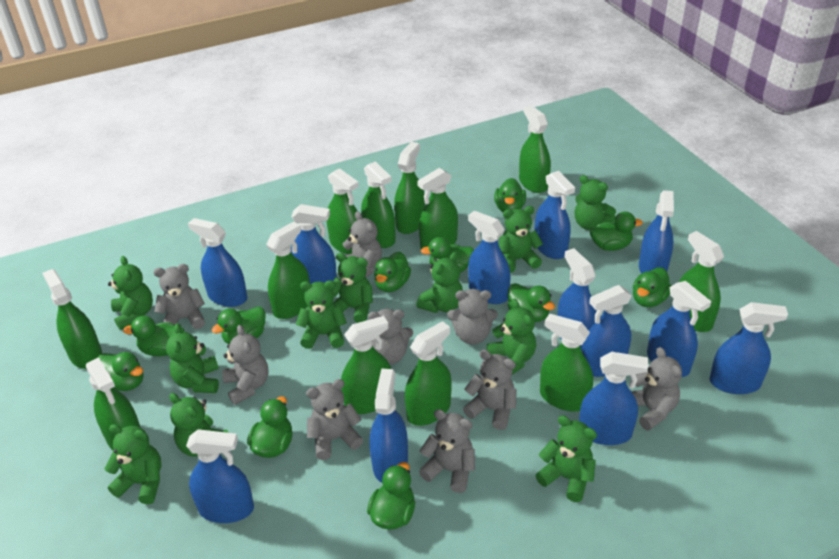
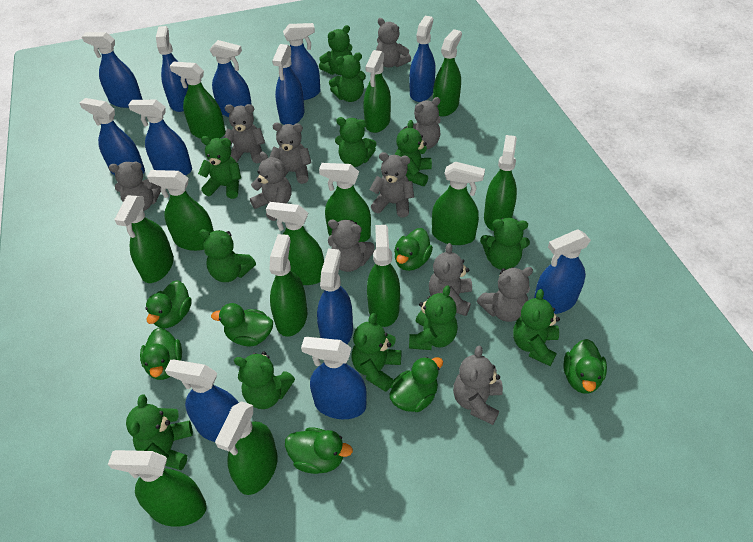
green duck: [98,352,143,391] [123,316,184,356] [212,306,265,344] [247,396,293,458] [367,462,415,530] [374,252,411,292] [421,237,474,272] [494,178,526,212] [508,283,555,322] [590,212,643,251] [633,267,672,307] = 11 -> [140,328,182,380] [146,280,192,328] [211,303,273,346] [285,427,353,474] [389,357,443,412] [394,228,433,271] [563,339,607,394] = 7
green spray bottle: [43,269,102,369] [86,358,141,451] [266,222,310,319] [326,168,359,254] [341,316,391,414] [361,161,396,248] [394,142,425,234] [405,321,451,426] [417,168,458,249] [519,105,551,193] [540,313,593,412] [679,231,724,332] = 12 -> [108,450,207,527] [114,195,174,283] [147,170,214,251] [170,62,226,139] [215,401,278,495] [266,202,324,285] [269,234,307,337] [319,163,371,242] [363,50,391,133] [367,225,400,327] [432,162,485,245] [433,29,462,117] [484,135,517,231] = 13
green teddy bear: [105,424,161,504] [108,256,153,330] [166,323,219,393] [169,393,229,457] [296,280,347,349] [333,253,373,323] [416,252,463,313] [487,299,536,375] [499,206,543,273] [536,415,597,502] [575,175,616,230] = 11 -> [126,394,193,470] [198,136,241,199] [199,229,256,282] [234,351,295,409] [319,25,352,75] [329,53,366,102] [335,117,376,167] [351,313,402,392] [395,120,432,186] [409,285,458,350] [480,218,530,270] [513,289,560,366] = 12
grey teddy bear: [154,264,205,329] [222,325,268,405] [306,379,363,460] [342,211,382,278] [368,309,413,365] [419,409,475,493] [447,289,498,345] [463,350,517,430] [631,347,682,431] = 9 -> [109,162,161,211] [224,104,265,163] [250,152,291,221] [270,123,311,184] [328,220,375,272] [370,152,414,217] [376,18,411,68] [403,97,441,149] [429,243,472,316] [453,345,503,425] [477,267,533,322] = 11

